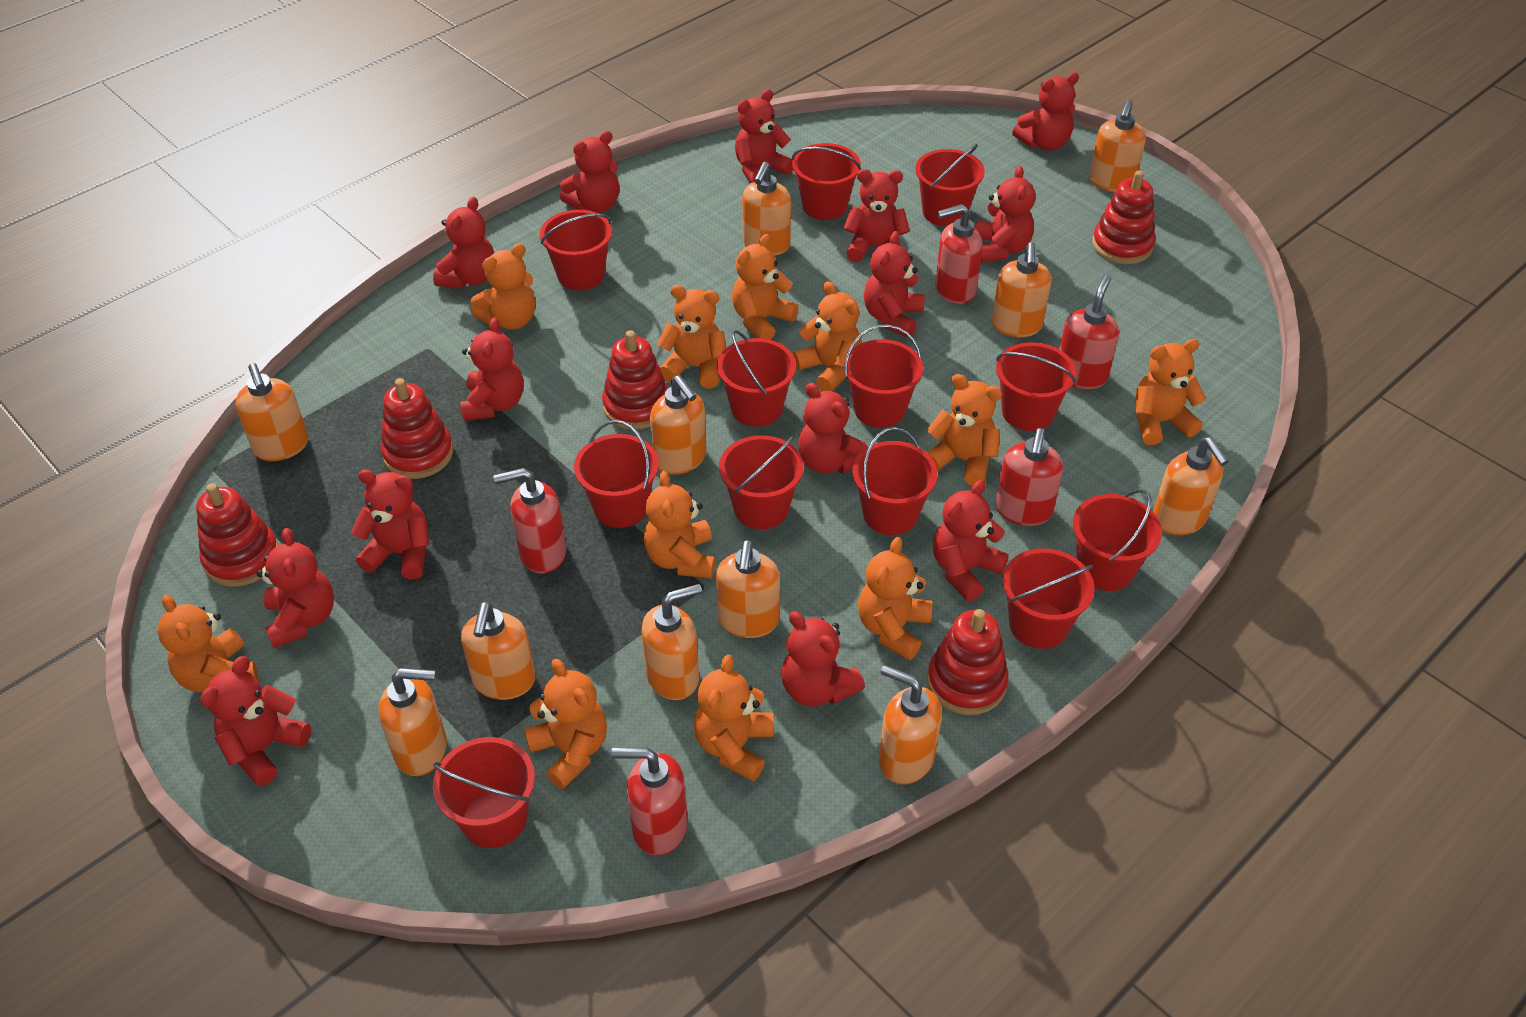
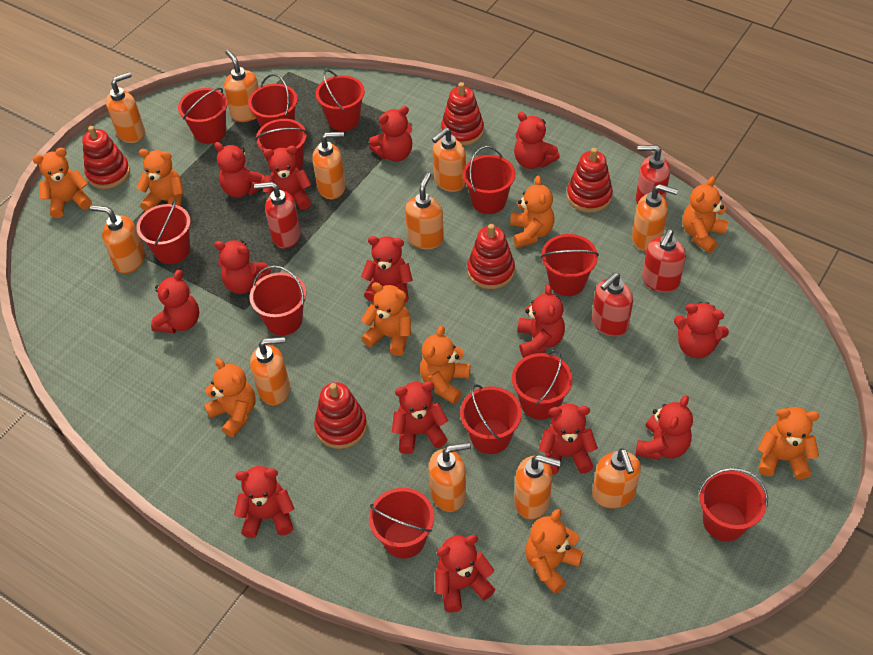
orange teddy bear: [157,594,259,692] [471,244,536,330] [524,659,607,789] [644,471,715,578] [657,285,726,389] [694,655,774,781] [732,234,799,340] [793,281,861,391] [858,537,932,660] [927,374,1002,486] [1135,339,1206,445] = 11 -> [32,148,92,218] [137,149,184,211] [204,358,256,437] [361,282,411,356] [420,326,470,404] [510,176,555,248] [525,509,584,594] [683,176,729,253] [758,407,819,480] = 9
red soap dispenser: [493,468,566,574] [611,747,688,856] [935,204,983,304] [996,428,1063,526] [1059,275,1119,389] = 5 -> [254,182,301,249] [592,273,633,337] [636,145,670,205] [642,230,686,292] = 4

